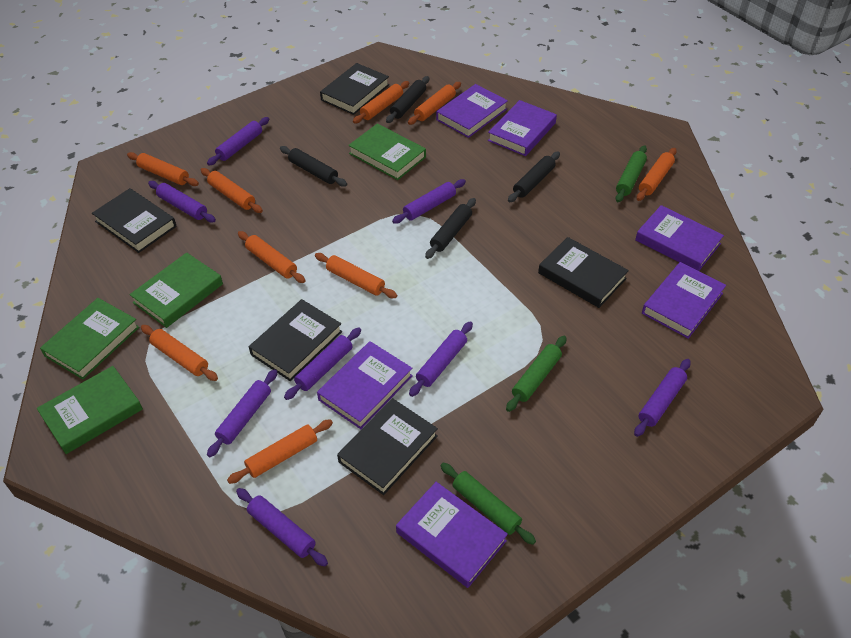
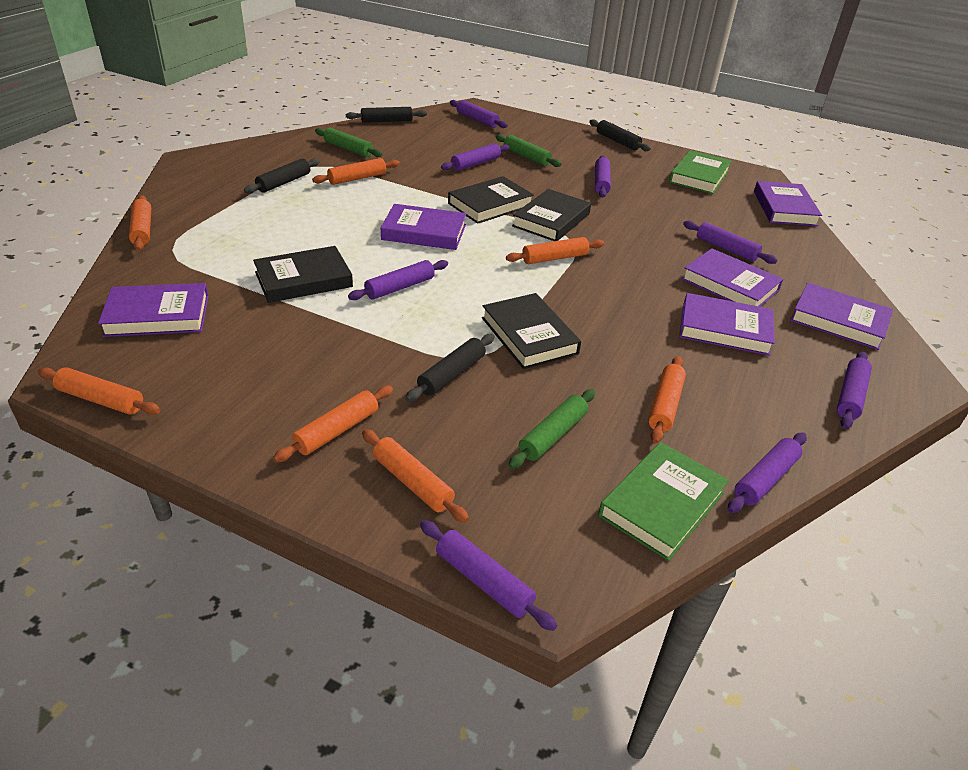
black book: [92,188,177,253] [249,299,342,381] [320,63,389,115] [337,398,438,495] [538,237,629,308] = 5 -> [253,246,353,303] [448,176,534,224] [482,293,581,369] [512,189,591,241] = 4
green book: [37,366,143,454] [40,298,139,380] [129,252,223,328] [348,124,426,180] = 4 -> [598,442,729,561] [669,150,732,194] = 2
orange rolling pin: [127,152,199,186] [141,325,218,381] [201,168,263,213] [227,419,333,484] [238,231,306,283] [315,253,397,298] [353,81,409,124] [408,82,461,125] [636,148,677,201] = 9 -> [38,367,160,415] [129,195,151,251] [273,386,393,462] [312,158,400,185] [362,429,469,523] [506,237,604,264] [648,356,686,443] = 7

